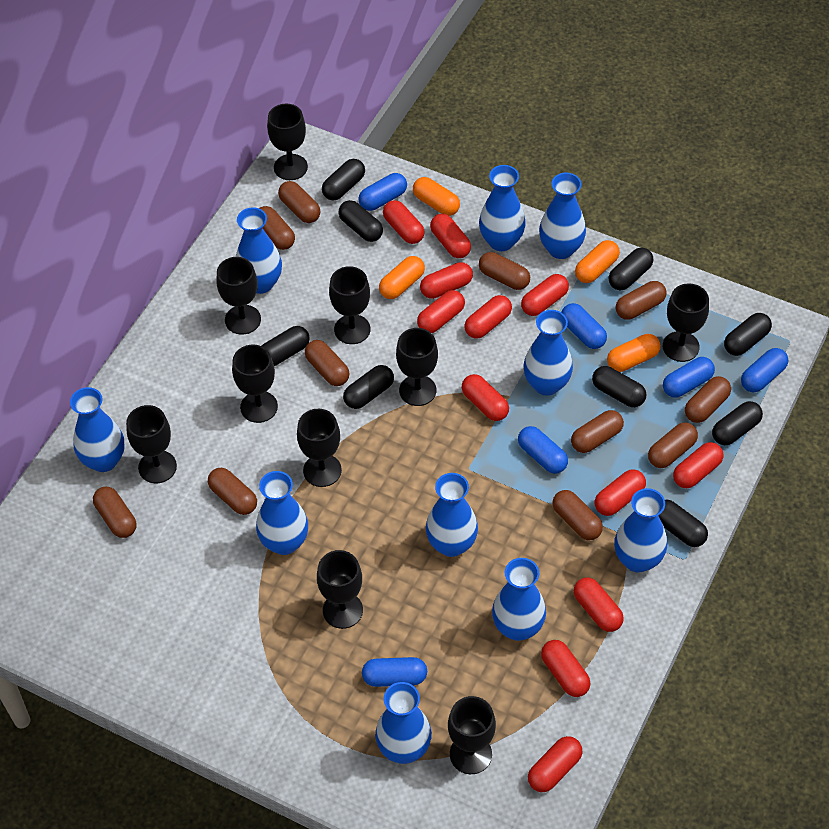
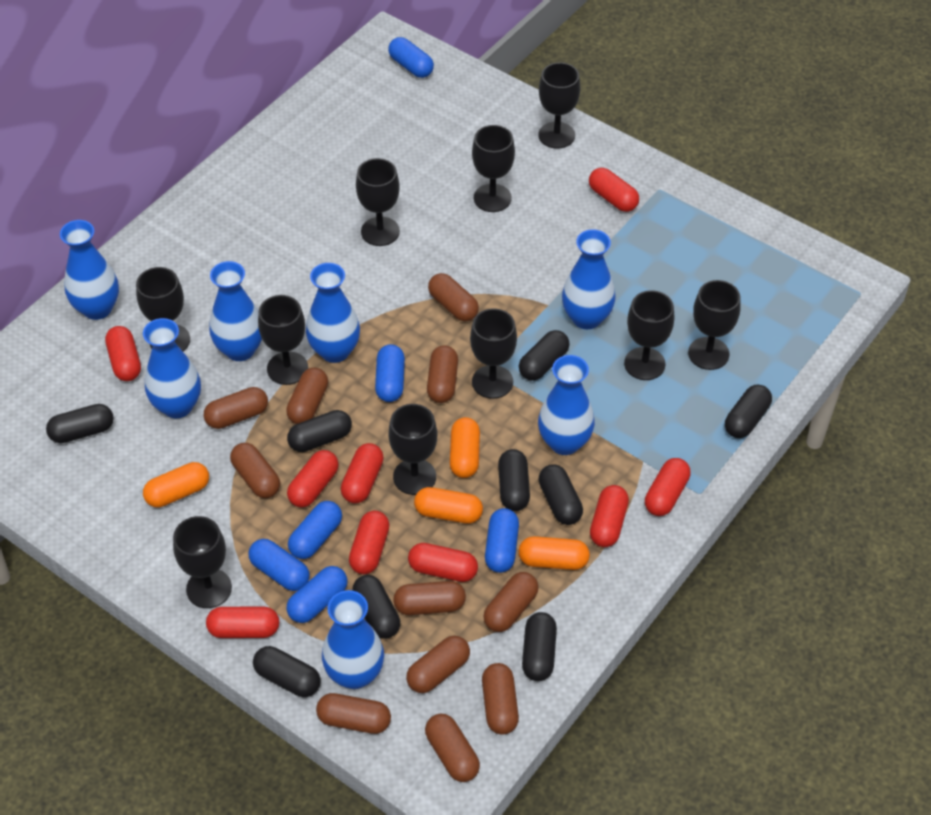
blue vase: [70,387,125,472] [236,207,282,294] [256,471,308,555] [375,682,432,764] [426,473,478,557] [479,165,526,251] [492,558,546,641] [523,310,573,396] [539,172,586,259] [614,488,667,572] = 10 -> [60,220,119,320] [143,318,201,418] [209,261,262,361] [306,263,360,363] [322,590,384,689] [538,355,595,455] [562,229,616,329] = 7
red capsule: [383,200,425,244] [417,290,465,333] [420,262,473,299] [430,214,471,258] [462,374,509,421] [465,295,512,339] [521,274,569,316] [528,736,583,792] [541,640,590,697] [574,578,624,632] [595,469,646,516] [673,442,723,488] = 12 -> [105,326,141,381] [206,607,279,638] [287,450,339,507] [341,443,384,503] [349,510,390,574] [408,543,478,582] [589,168,639,212] [590,485,629,547] [645,458,691,516] = 9

